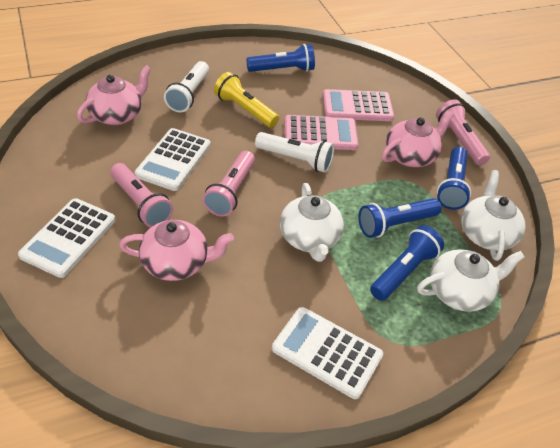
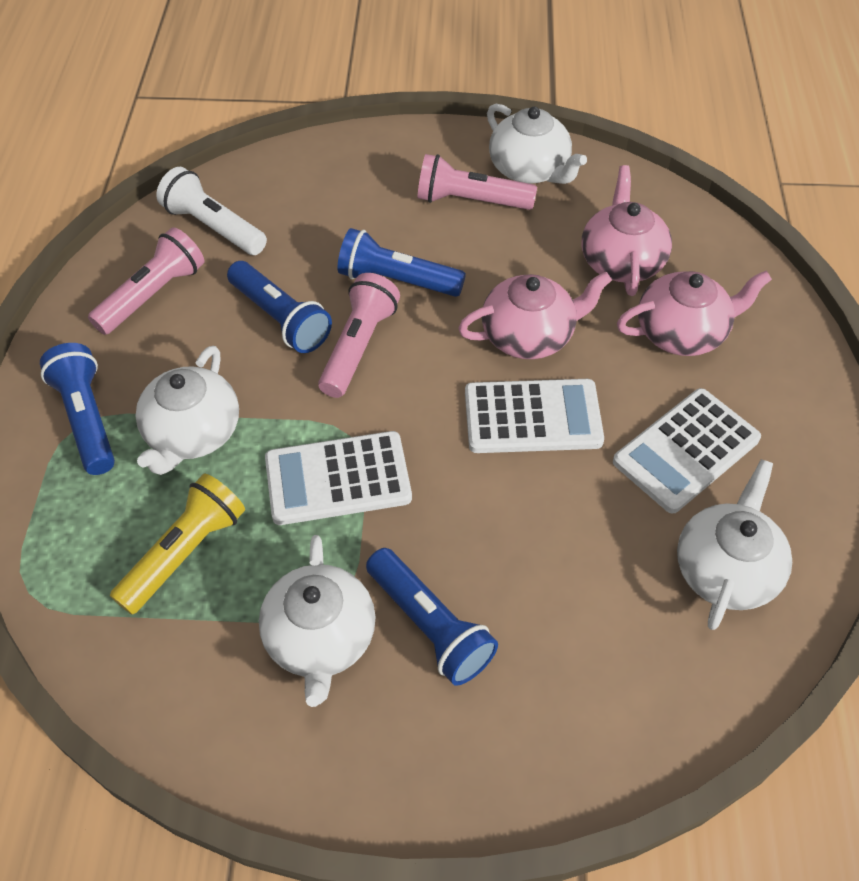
pink calculator: [285,115,358,150] [323,89,394,121] = 2 -> none = 0
white flashlight: [164,61,209,112] [255,132,334,173] = 2 -> [156,167,267,255] = 1
white teapot: [280,183,344,262] [417,249,524,312] [461,170,526,261] = 3 -> [136,346,239,475] [259,535,376,707] [487,104,587,184] [677,459,792,630] = 4

